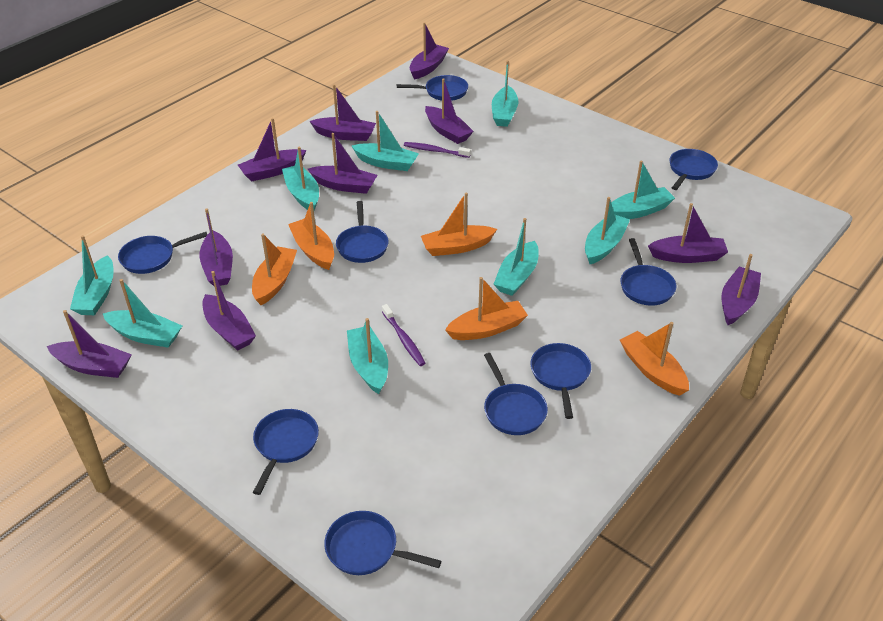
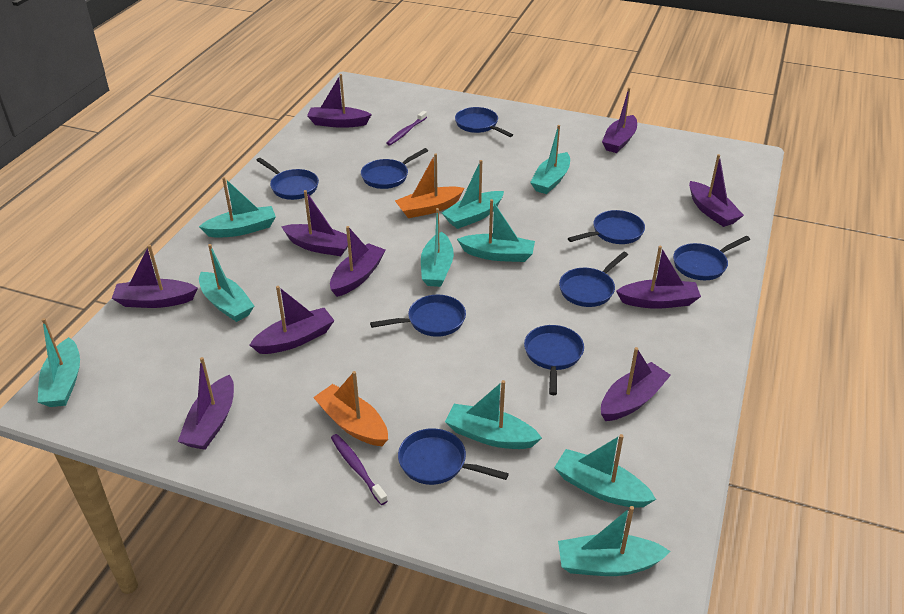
orange boat: [252,233,297,305] [288,202,334,270] [421,193,497,256] [445,277,528,340] [620,322,689,396] = 5 -> [313,371,388,446] [395,153,464,218] = 2
turquoise boat: [70,235,114,315] [103,279,182,348] [282,147,319,210] [347,318,388,394] [352,111,419,171] [492,61,518,127] [494,218,539,296] [585,197,630,264] [611,160,675,219] = 9 -> [38,318,80,407] [199,177,276,238] [199,244,254,322] [421,208,454,287] [442,160,504,229] [445,380,542,449] [457,199,535,262] [530,125,570,194] [554,434,656,508] [558,506,670,576] = 10

